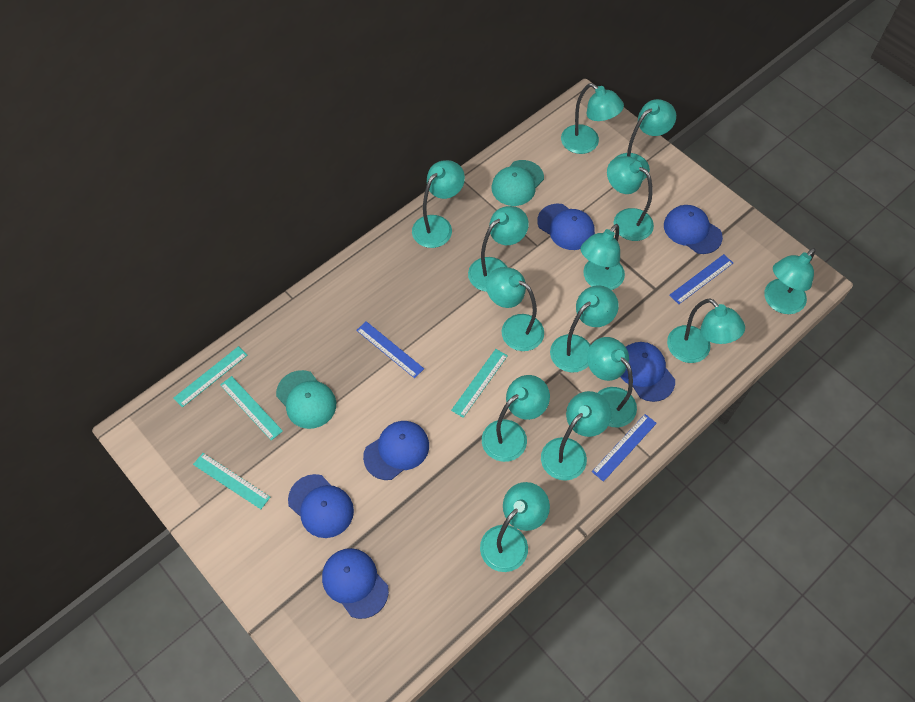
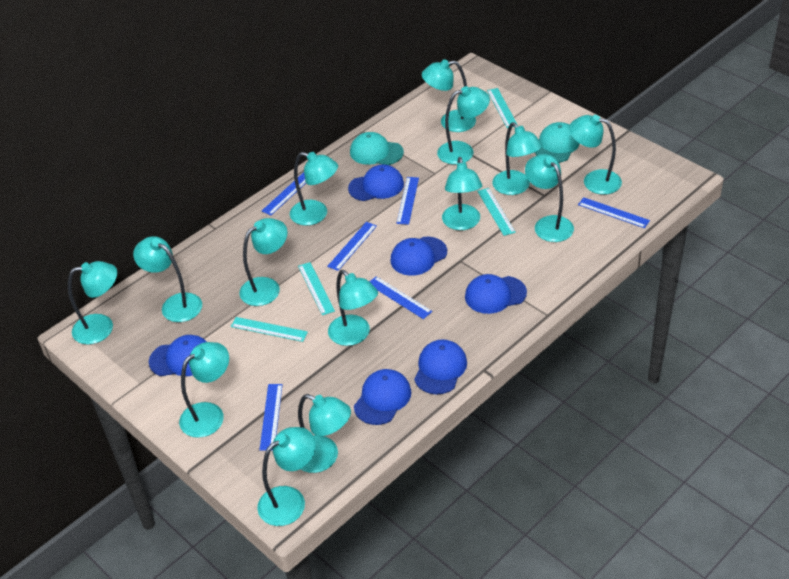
blue ruler: [356,321,424,378] [592,414,657,482] [669,254,733,304] = 3 -> [260,384,283,451] [262,172,306,215] [327,222,377,271] [369,276,432,319] [396,177,419,225] [578,197,650,228] = 6

